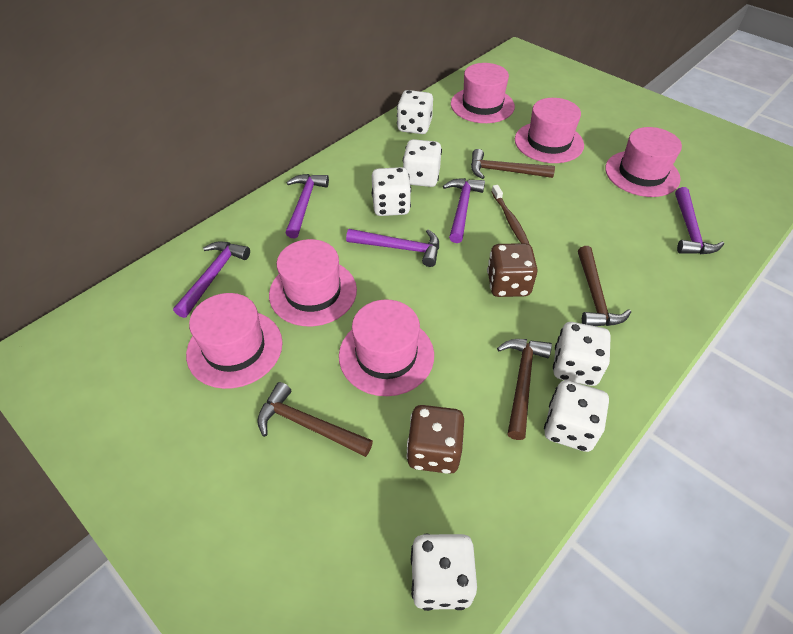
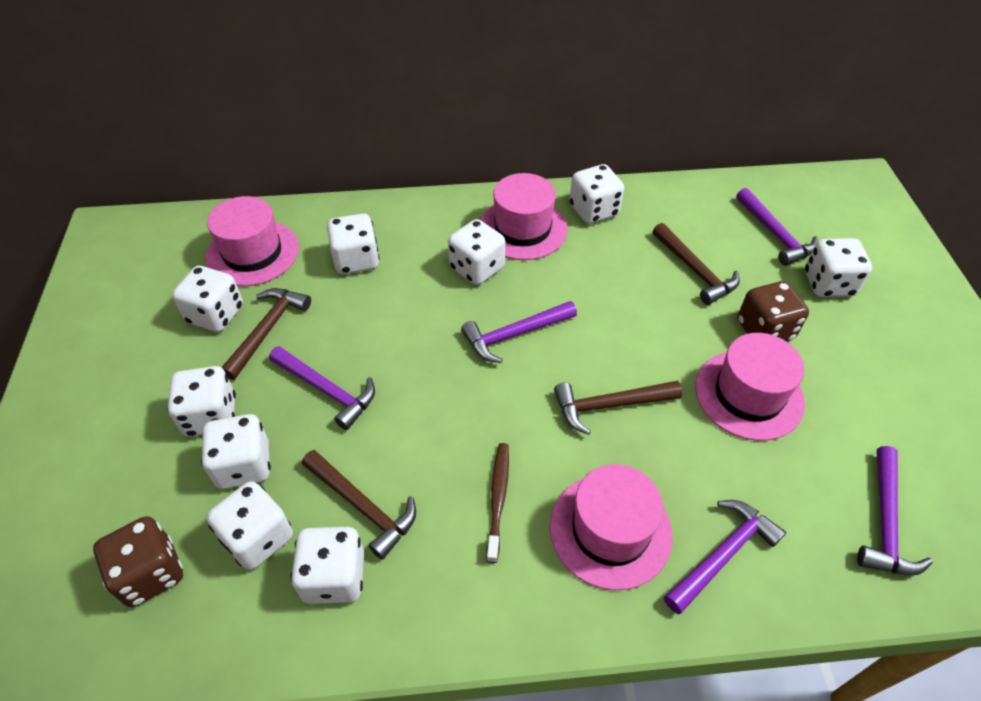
pink hat: [186,293,283,389] [269,239,357,326] [339,299,434,396] [451,63,515,123] [515,98,584,163] [605,127,682,197] = 6 -> [205,196,299,286] [480,173,568,260] [550,464,672,590] [695,333,805,441] = 4
white dice: [372,167,411,216] [397,90,433,134] [403,139,442,187] [411,534,477,611] [544,380,609,452] [553,322,610,386] = 6 -> [167,366,236,437] [172,266,243,332] [201,414,271,489] [207,481,293,570] [291,527,364,604] [327,214,380,274] [448,219,506,285] [570,164,624,224] [805,238,872,297] = 9

